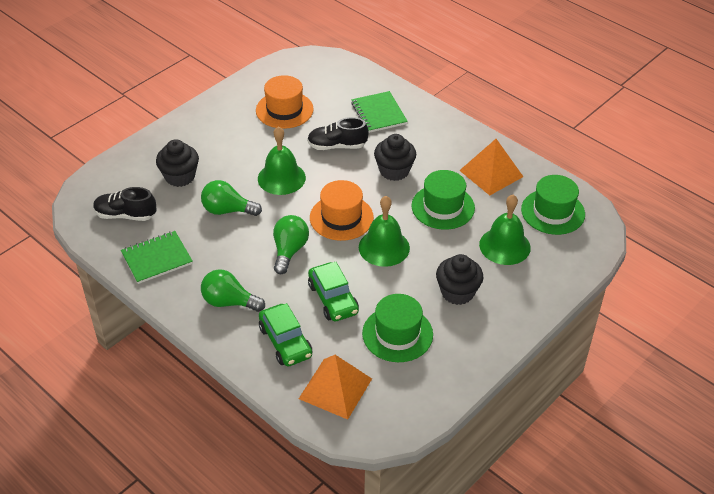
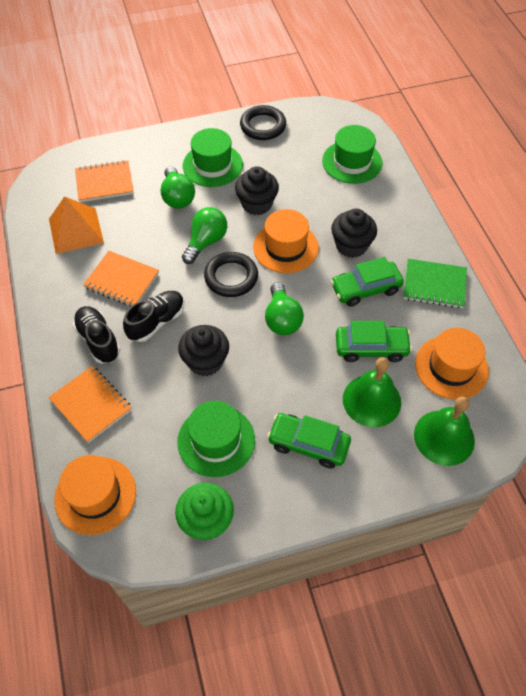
black ring: none = 0 -> [204,252,258,297] [240,105,286,140] = 2
green bell: [258,126,306,195] [359,196,410,267] [479,195,531,265] = 3 -> [343,357,401,427] [414,396,475,466] = 2
green car: [259,303,312,366] [308,262,359,321] = 2 -> [267,413,351,469] [331,257,404,307] [336,321,412,362] = 3
green cupcake: none = 0 -> [175,482,234,540] = 1
green notebook: [121,231,193,284] [351,91,408,133] = 2 -> [403,259,467,308] = 1
orange hat: [256,75,314,129] [310,180,374,241] = 2 -> [54,455,136,535] [253,209,319,273] [415,328,489,399] = 3
orange notebook: none = 0 -> [48,366,132,443] [75,160,134,202] [83,251,159,307] = 3
orange pyramid: [299,355,372,420] [459,139,523,196] = 2 -> [49,196,104,254] = 1

